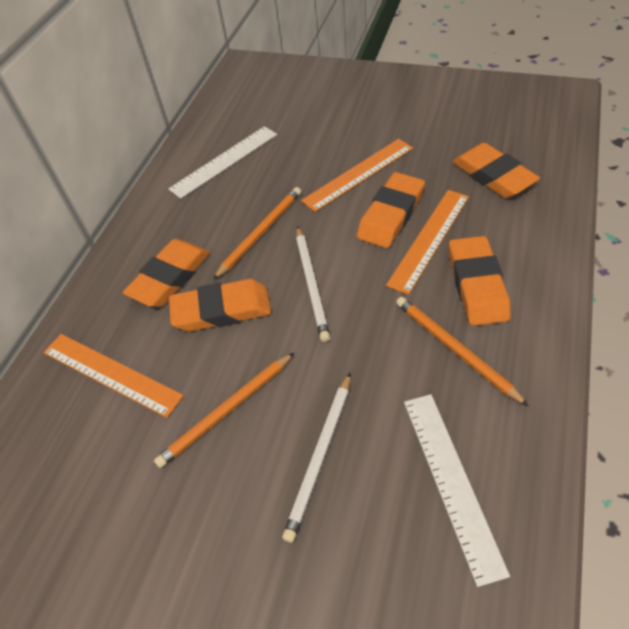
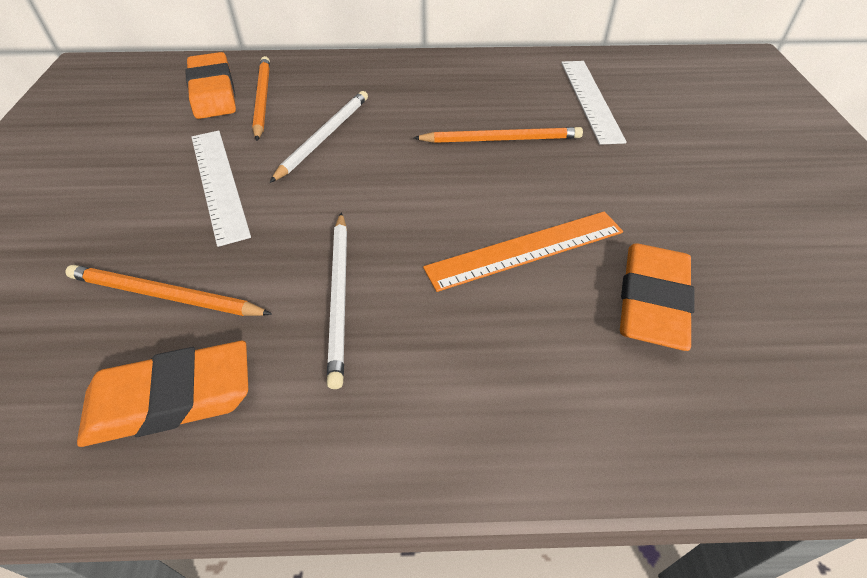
orange eraser: [123,239,210,307] [169,279,271,332] [357,172,425,248] [449,236,511,326] [452,143,540,198] = 5 -> [77,341,248,447] [185,52,236,119] [620,243,695,351] = 3
orange ruler: [43,334,184,418] [301,139,413,212] [386,190,469,295] = 3 -> [423,211,623,292] = 1

